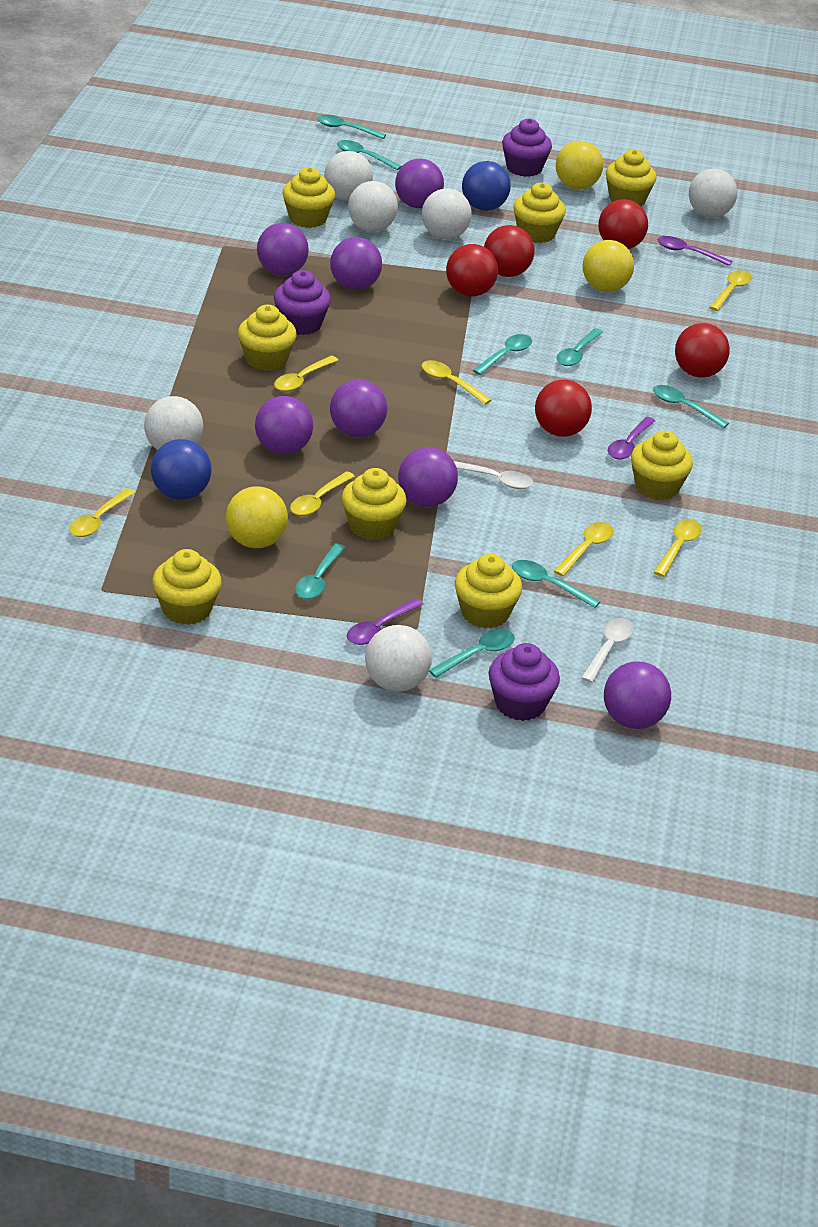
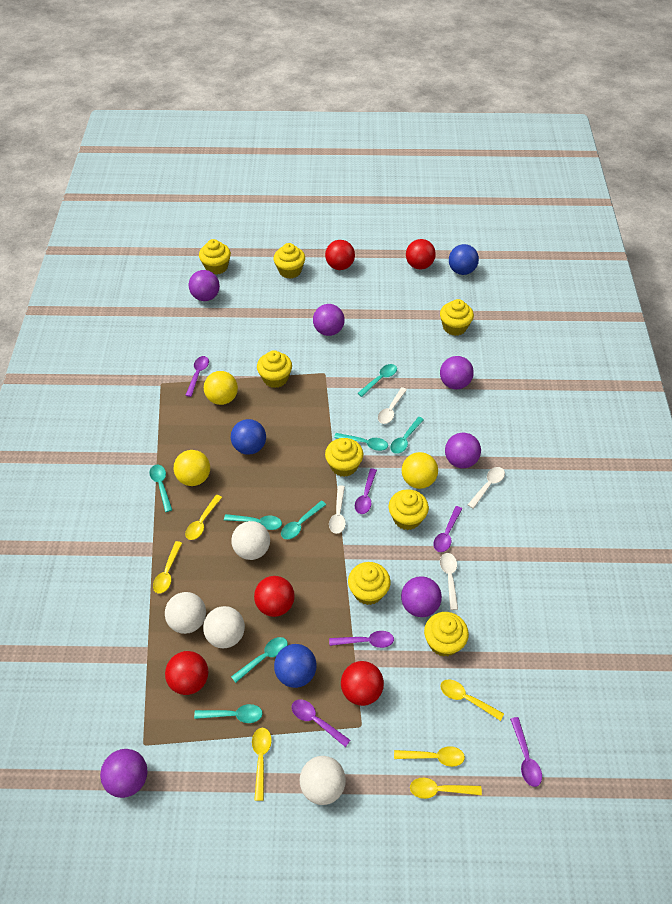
blue ball: [151,439,212,500] [462,161,511,211] = 2 -> [231,419,266,455] [274,644,317,688] [449,244,479,275] = 3
purple ball: [255,396,313,454] [257,223,309,276] [330,237,382,290] [330,380,387,437] [395,158,444,208] [398,447,458,507] [604,661,671,729] = 7 -> [100,749,148,798] [189,270,220,301] [313,304,345,336] [401,576,442,617] [440,356,474,389] [445,433,481,468] = 6
purple cupcake: [274,270,331,335] [489,643,560,721] [502,119,552,177] = 3 -> none = 0
purple spoon: [347,598,423,645] [608,417,655,460] [658,236,732,266] = 3 -> [185,356,209,397] [292,699,350,747] [329,631,394,648] [355,468,377,514] [433,506,462,552] [510,717,542,787] = 6
white ball: [144,396,203,450] [324,151,373,201] [348,181,398,232] [365,625,432,692] [422,189,472,239] [689,168,737,218] = 6 -> [165,592,206,634] [203,606,245,648] [231,521,270,560] [300,756,346,805] = 4
white spoon: [454,461,533,489] [581,618,634,683] = 2 -> [329,485,346,534] [378,387,407,424] [440,553,458,610] [468,467,505,509] = 4
yellow spoon: [69,488,135,537] [274,356,338,392] [290,471,355,516] [422,360,492,405] [554,522,614,576] [653,519,702,577] [709,270,752,311] = 7 -> [153,541,182,593] [185,495,222,540] [252,728,272,801] [394,746,465,767] [410,778,482,799] [440,679,504,721] = 6

